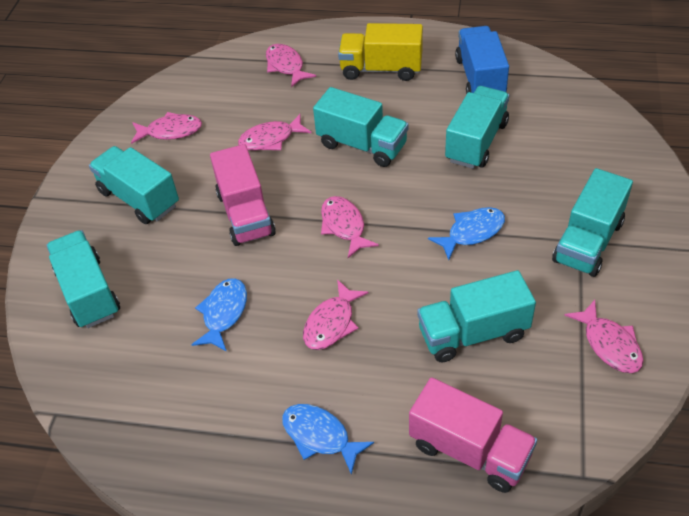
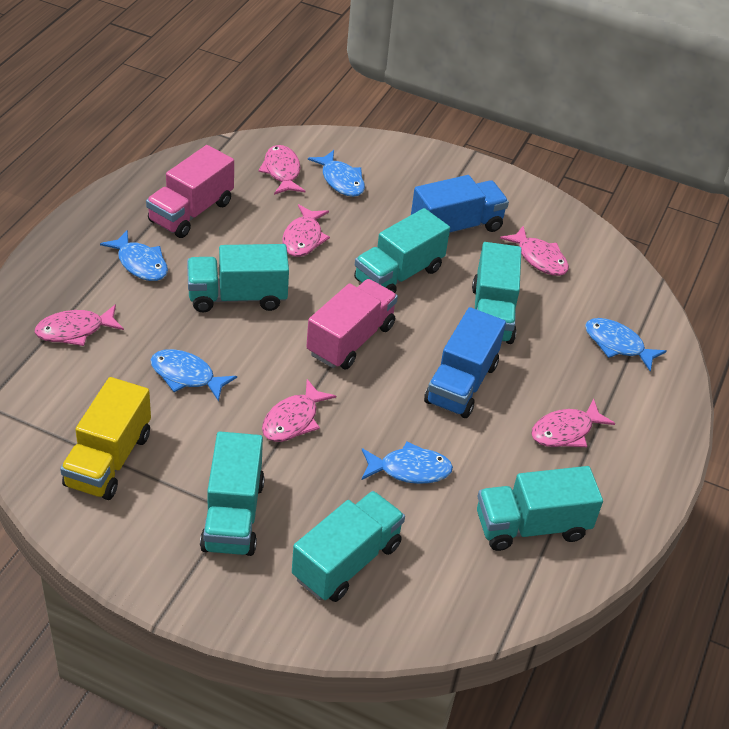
blue fish: [191,278,247,352] [282,404,374,475] [428,207,505,260] = 3 -> [100,230,168,281] [150,349,237,402] [308,150,365,197] [362,442,453,484] [585,318,666,372] = 5
blue truck: [455,26,509,94] = 1 -> [411,175,509,233] [424,307,506,418] = 2

